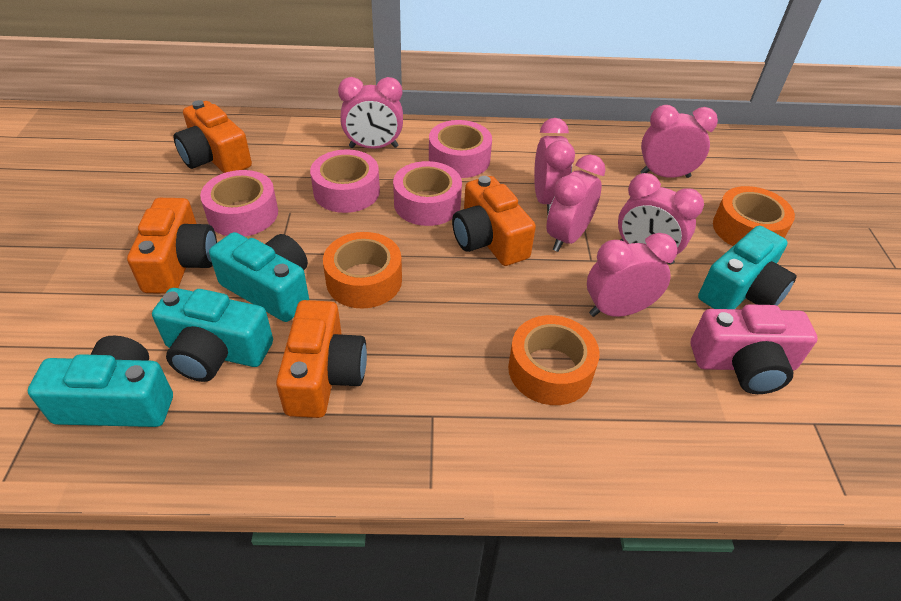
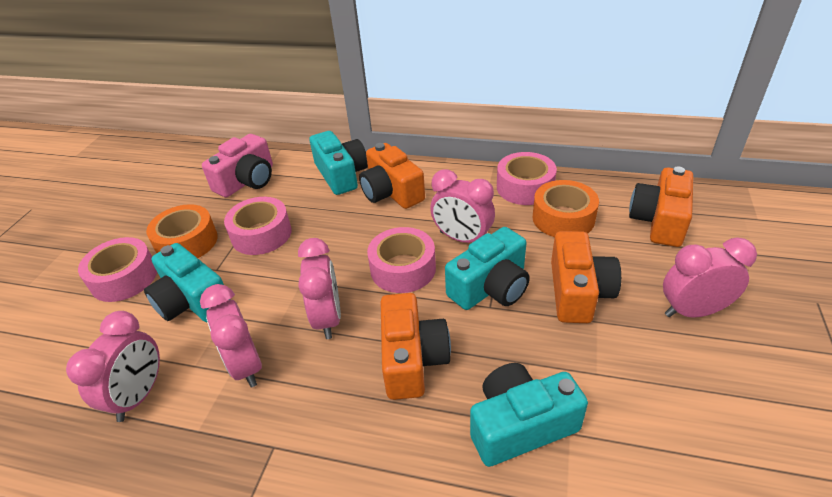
orange tape: [323,232,402,309] [508,315,600,405] [713,186,795,246] = 3 -> [146,204,218,258] [533,180,599,237] = 2
pink clock: [338,77,403,149] [534,118,575,215] [546,155,606,252] [587,233,677,317] [618,173,704,265] [640,105,718,178] = 6 -> [66,311,160,422] [200,284,262,387] [298,238,341,339] [430,169,495,243] [663,237,757,318] = 5

